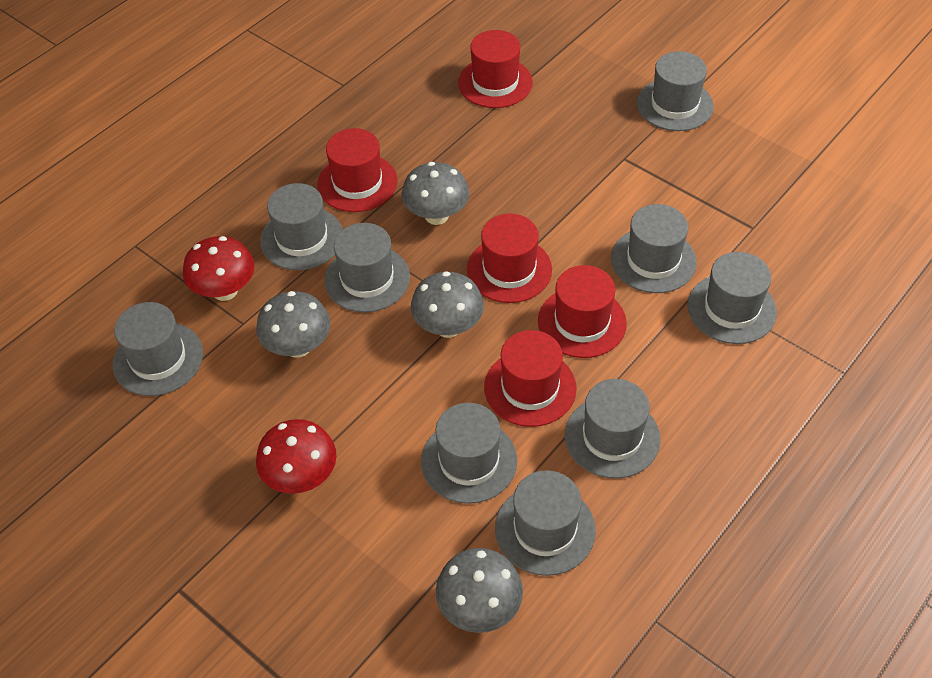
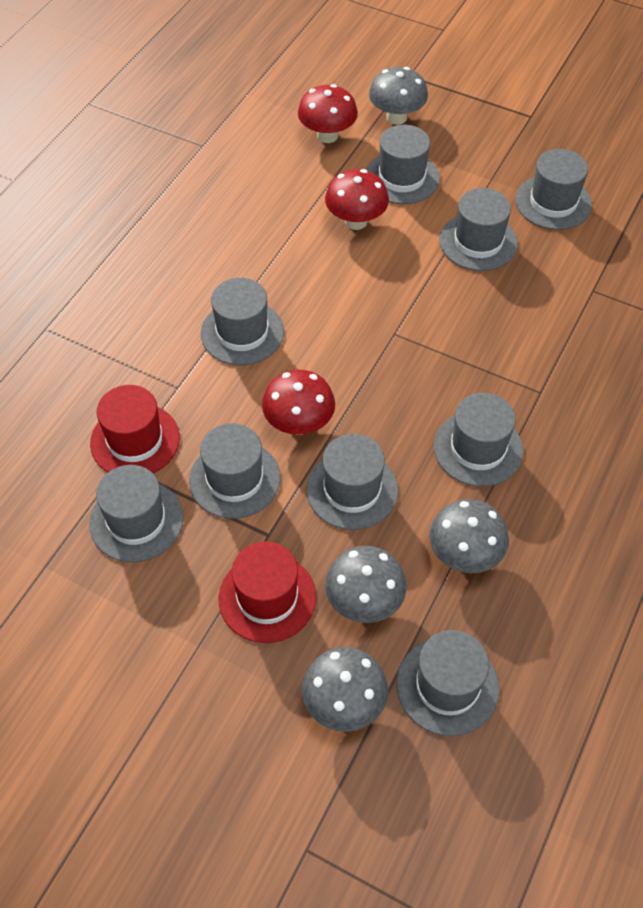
red hat: [318,128,398,212] [458,30,533,108] [467,213,552,303] [484,330,577,427] [538,265,627,358] = 5 -> [90,385,180,473] [219,542,316,643] = 2
red mushroom: [183,236,255,301] [256,419,337,494] = 2 -> [262,370,335,435] [298,84,358,143] [325,169,389,230] = 3

